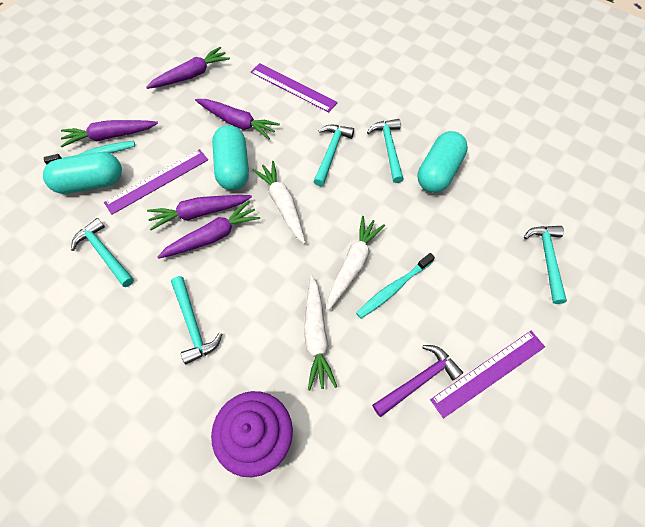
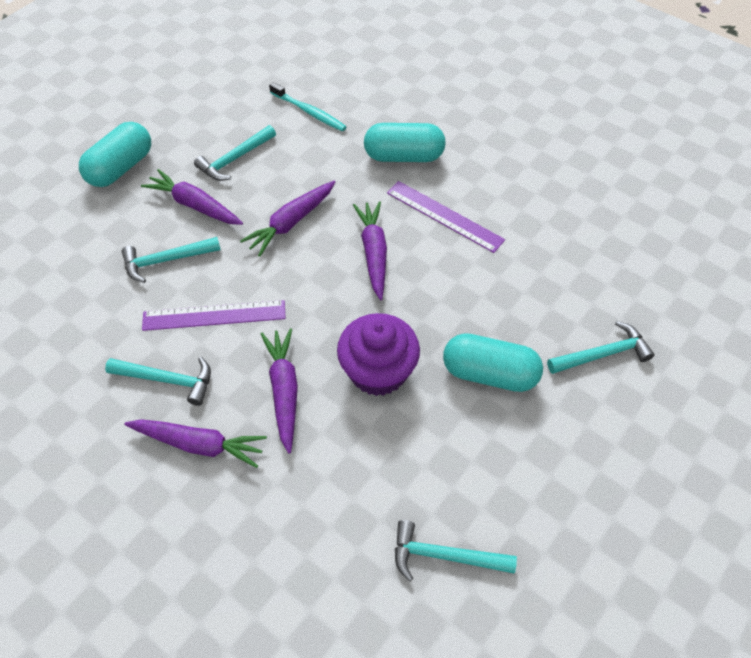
purple hammer: [372,345,463,417] = 1 -> none = 0
purple ruler: [104,149,208,215] [251,63,338,112] [430,331,545,418] = 3 -> [142,300,286,331] [387,181,505,253] = 2
turquoise toothbrush: [44,141,135,164] [356,253,435,318] = 2 -> [269,82,347,131] = 1
white carrot: [252,161,306,244] [304,276,337,391] [327,216,385,310] = 3 -> none = 0

